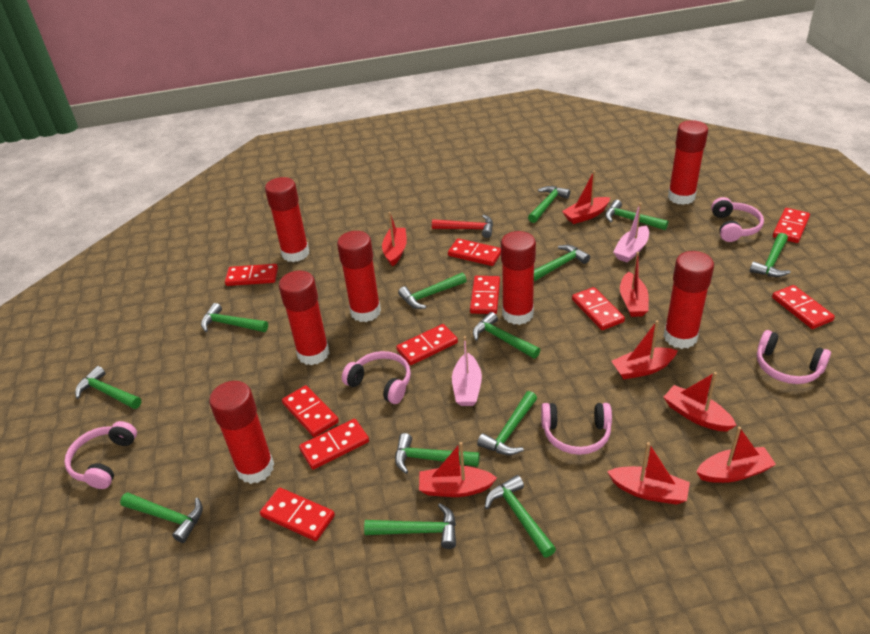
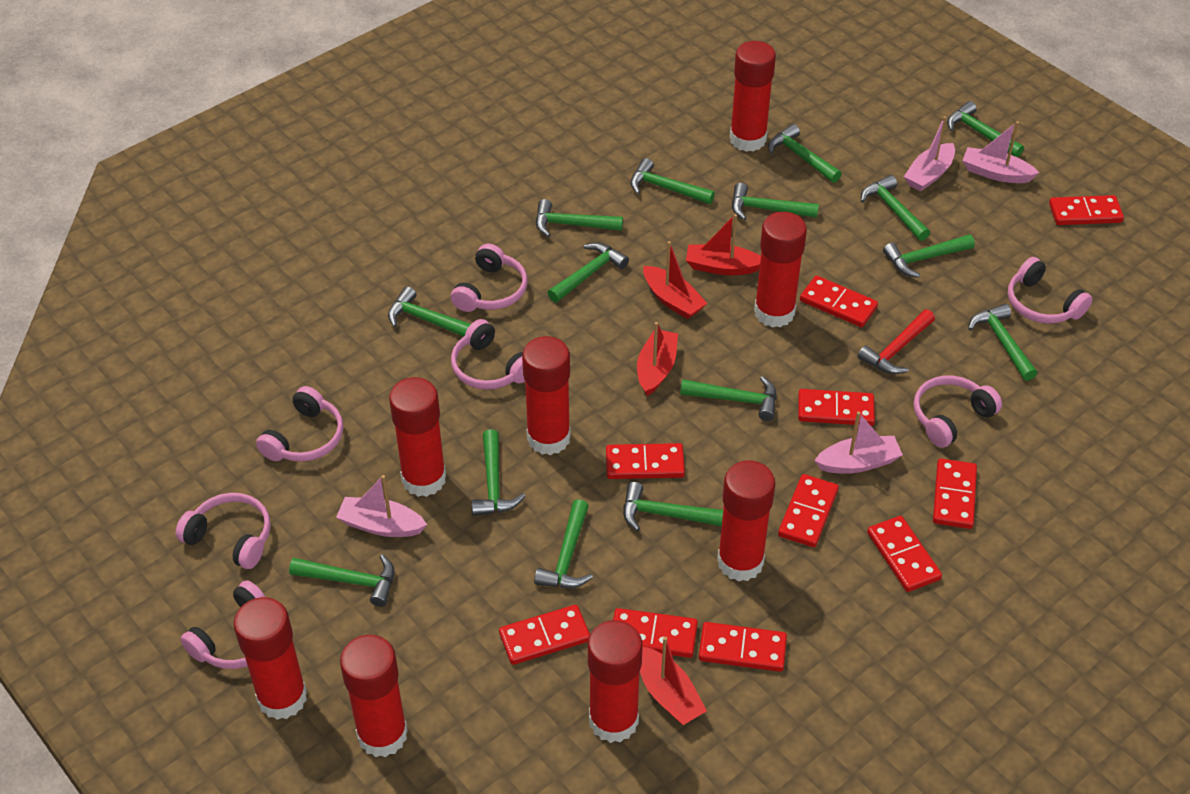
green hammer: [75,366,141,409] [120,492,203,543] [201,303,268,332] [364,503,456,549] [395,433,480,474] [398,273,467,309] [473,312,540,359] [477,391,537,455] [485,475,556,558] [528,186,571,223] [534,245,590,281] [605,200,668,230] [750,233,791,277] = 13 -> [289,554,395,607] [388,286,471,337] [471,429,525,516] [534,499,593,588] [536,199,623,237] [548,243,629,302] [623,482,723,531] [630,158,715,204] [680,376,777,421] [732,183,819,220] [768,124,842,183] [861,175,930,241] [883,234,975,278] [947,101,1024,157] [968,304,1037,381] = 15
pink boat: [452,336,482,406] [613,203,649,262] = 2 -> [336,475,427,537] [814,412,903,474] [904,116,955,192] [962,121,1039,183] = 4
pink headphones: [64,421,137,489] [342,351,411,404] [541,403,612,455] [711,197,764,242] [757,330,831,384] = 5 -> [176,493,271,569] [180,580,265,669] [256,386,343,462] [451,244,527,312] [451,319,525,390] [913,376,1002,448] [1008,257,1092,324] = 7
red boat: [382,212,407,267] [419,442,497,497] [562,171,610,224] [607,442,690,505] [612,320,678,379] [620,252,649,317] [664,372,737,432] [697,427,776,483] = 8 -> [637,322,678,396] [640,637,707,725] [643,241,707,319] [686,214,761,275] = 4
red glue stick: [209,381,274,484] [265,177,309,262] [279,271,329,365] [337,231,381,322] [501,231,536,325] [663,251,714,349] [668,120,708,205] = 7 -> [234,597,307,720] [340,635,408,757] [389,377,446,497] [522,336,571,455] [588,620,643,743] [717,461,775,581] [730,41,776,152] [754,212,807,328] = 8

